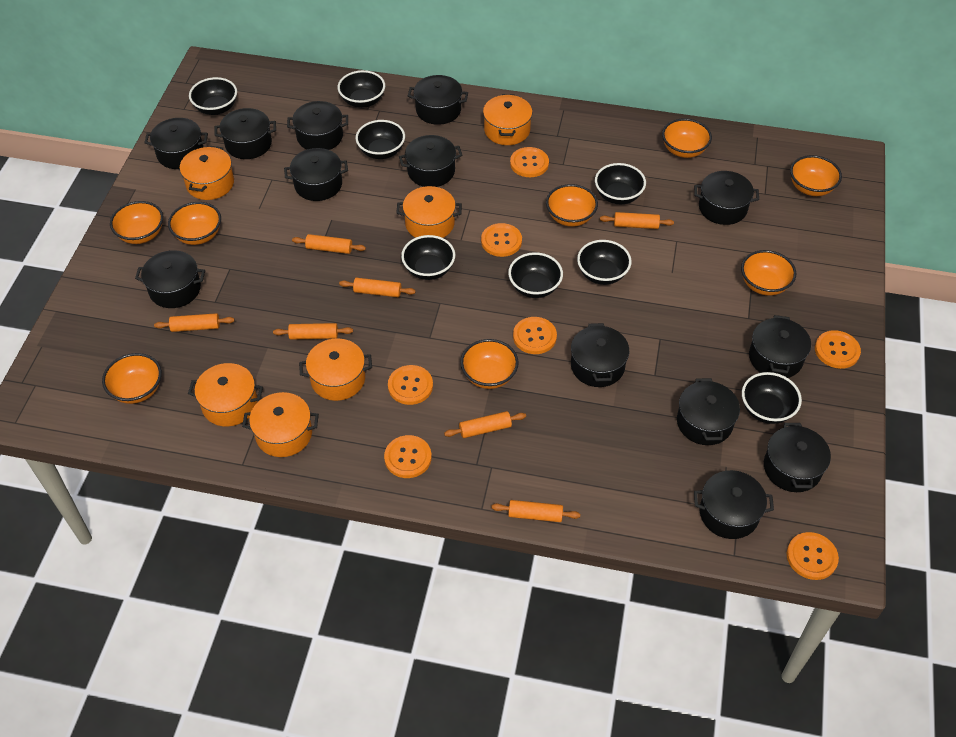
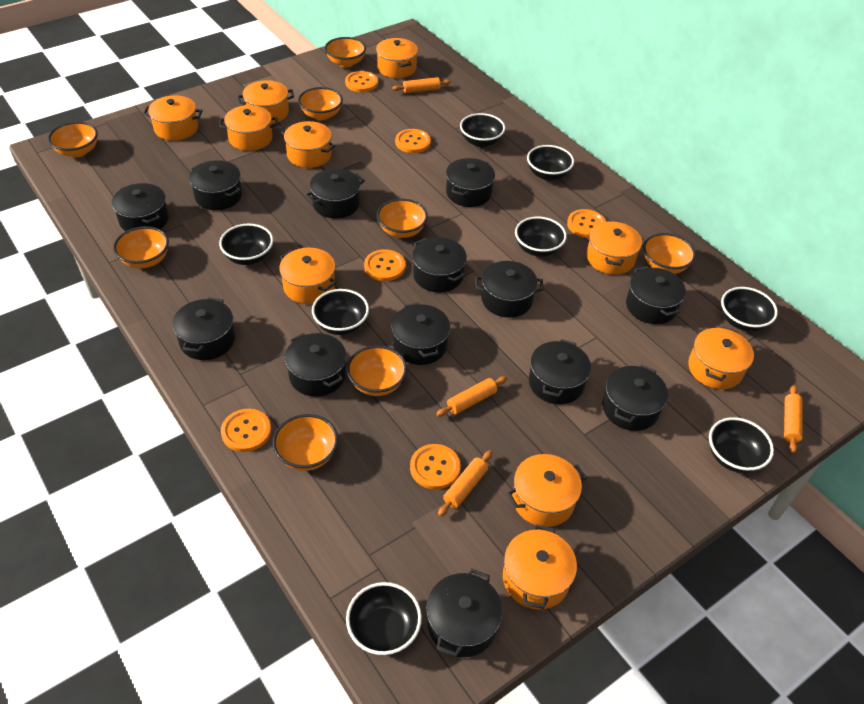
orange button: [384,435,432,478] [388,365,433,405] [481,223,522,257] [510,147,549,177] [513,317,557,354] [787,532,839,580] [815,330,861,369] = 7 -> [221,409,271,452] [345,71,378,92] [364,249,406,281] [395,129,431,153] [410,444,460,490] [567,209,606,238] = 6
orange pot: [180,146,234,200] [188,363,263,427] [242,392,319,457] [299,339,372,401] [396,186,462,238] [483,94,533,145] = 6 -> [143,95,203,141] [219,105,278,151] [237,80,294,124] [279,248,336,304] [281,121,336,168] [376,38,418,78] [503,525,577,610] [507,454,587,527] [586,220,642,275] [688,327,754,389] = 10
orange rolling pin: [154,313,235,332] [273,323,353,340] [292,234,366,254] [339,278,416,297] [444,411,526,438] [491,500,580,522] [600,212,674,229] = 7 -> [392,77,451,93] [436,376,507,417] [438,450,493,517] [784,385,803,453] = 4

